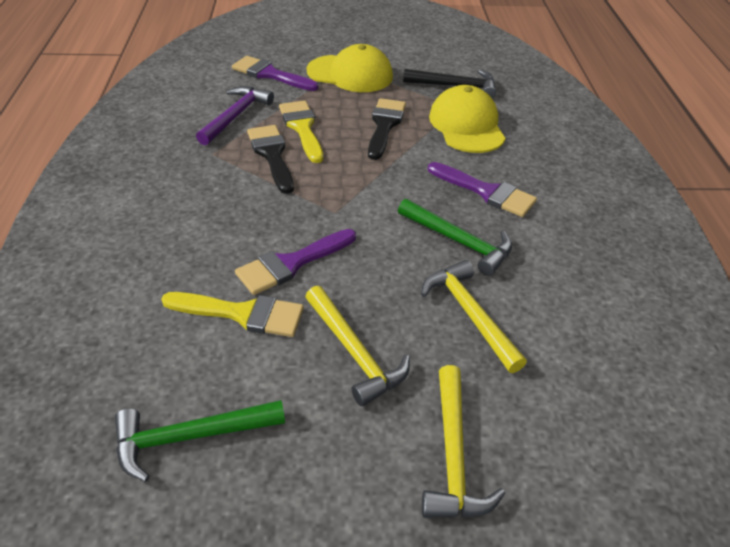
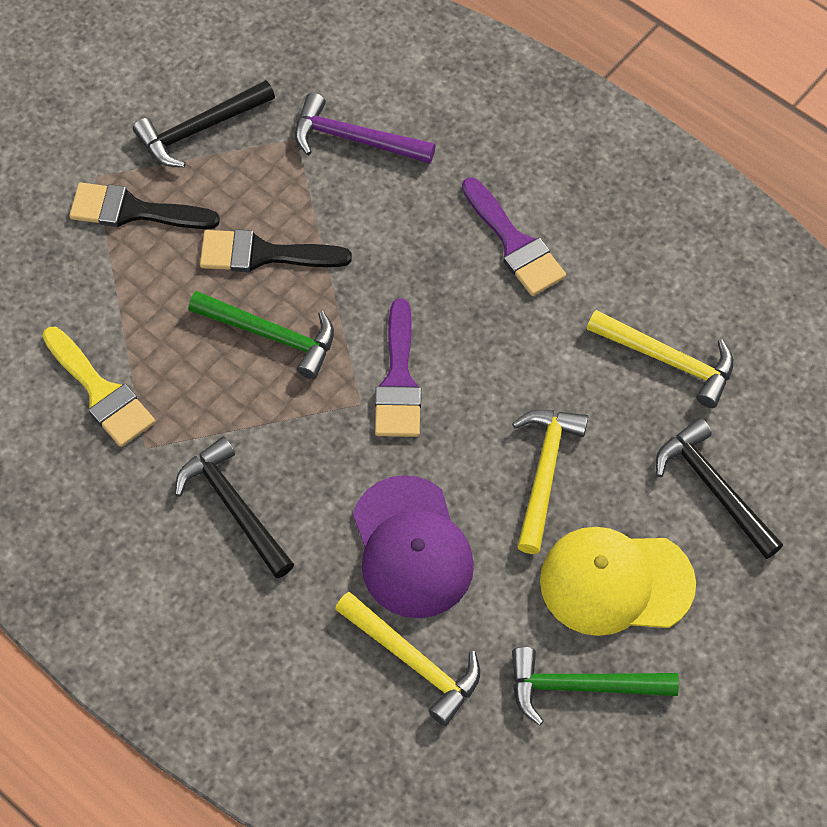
black hammer: [403,69,496,98] = 1 -> [133,80,275,167] [175,436,294,578] [656,418,783,559] = 3
purple brush: [232,56,318,91] [235,229,356,295] [428,162,537,217] = 3 -> [375,298,421,437] [462,177,566,296] = 2
purple cap: none = 0 -> [353,475,474,618] = 1
yellow brush: [161,292,304,337] [279,101,323,163] = 2 -> [43,327,155,447] = 1
yellow cap: [306,44,393,92] [429,85,506,153] = 2 -> [540,527,696,636] = 1

